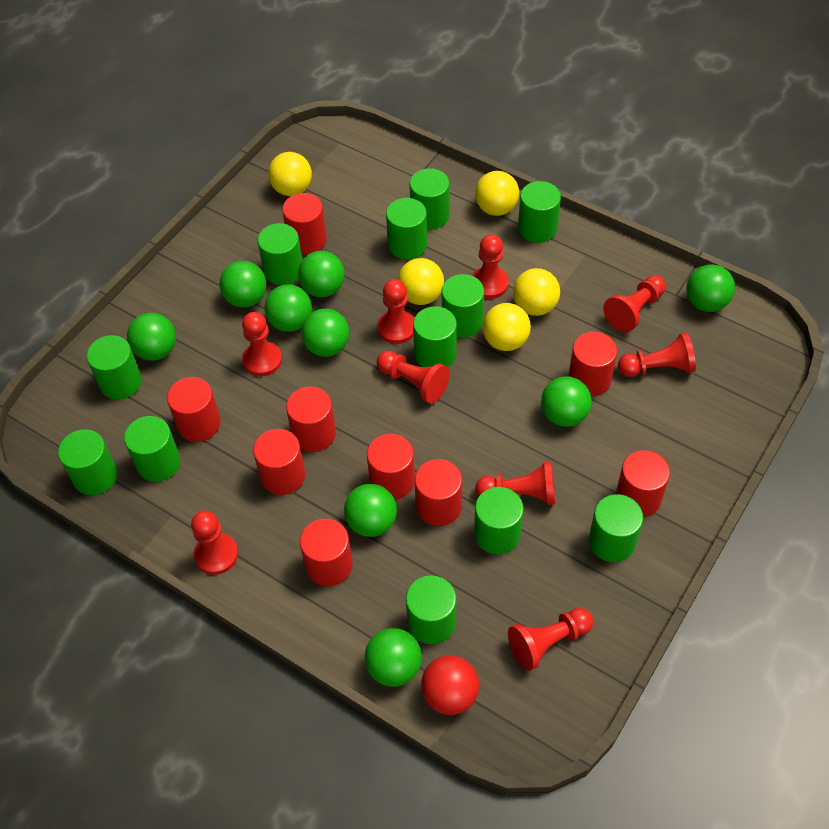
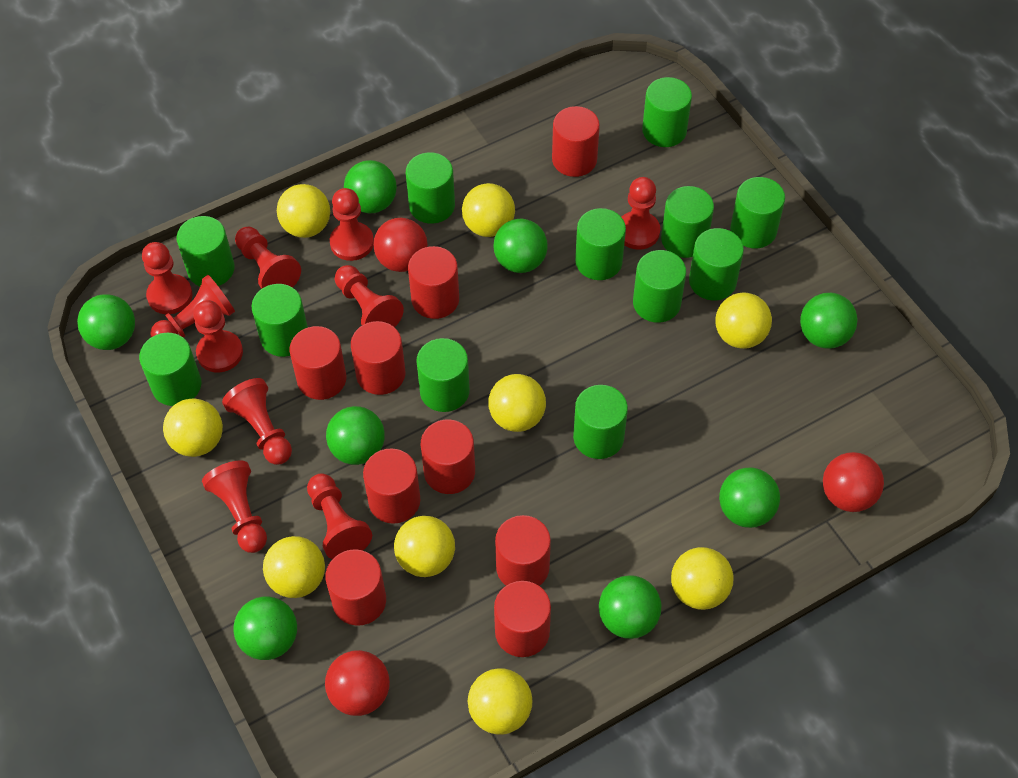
green ball: [127,313,176,361] [220,261,266,308] [264,284,312,332] [298,251,345,297] [301,309,349,357] [344,484,397,537] [365,628,422,687] [541,376,592,427] [686,264,735,312] = 9 -> [77,294,135,350] [233,597,297,660] [326,406,385,465] [344,160,397,213] [493,219,548,273] [599,575,661,639] [719,467,780,528] [800,293,858,349] = 8
red ball: [421,655,479,715] = 1 -> [325,650,390,716] [373,218,428,272] [823,452,884,512] = 3
red pawn: [191,511,238,575] [242,312,282,376] [377,351,450,404] [378,279,414,344] [472,234,509,299] [475,461,555,505] [508,608,593,671] [603,275,666,332] [618,332,696,377] = 9 -> [142,242,192,314] [150,275,235,338] [193,300,243,373] [202,460,267,553] [222,378,292,465] [235,227,301,289] [307,473,372,559] [330,188,374,261] [335,265,404,327] [622,177,660,250] = 10
yellow ball: [268,152,312,196] [398,258,444,305] [475,171,519,216] [483,303,531,351] [513,268,560,316] = 5 -> [163,398,223,457] [263,536,325,598] [277,184,330,238] [394,516,455,577] [462,183,515,237] [468,669,532,734] [488,374,546,432] [671,547,733,610] [715,293,772,349] = 9

